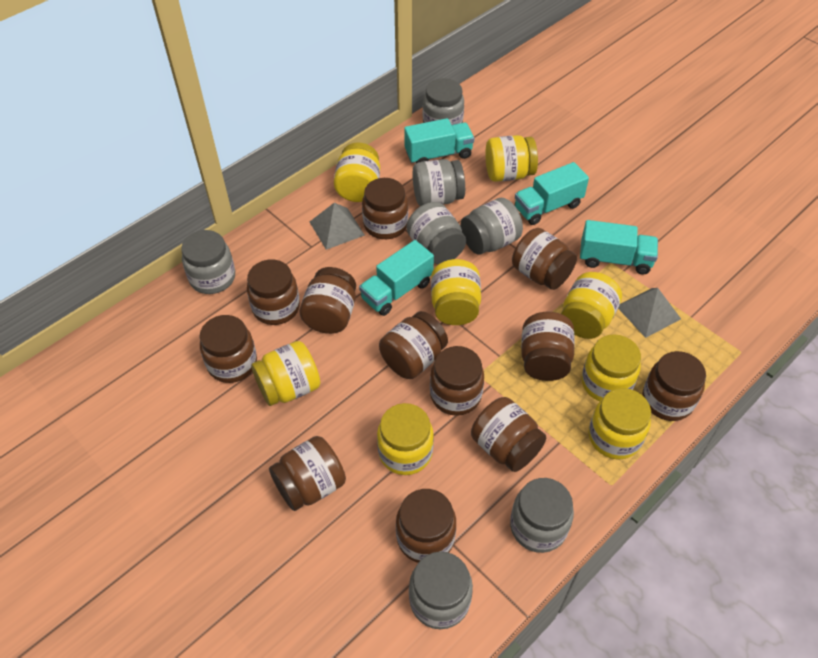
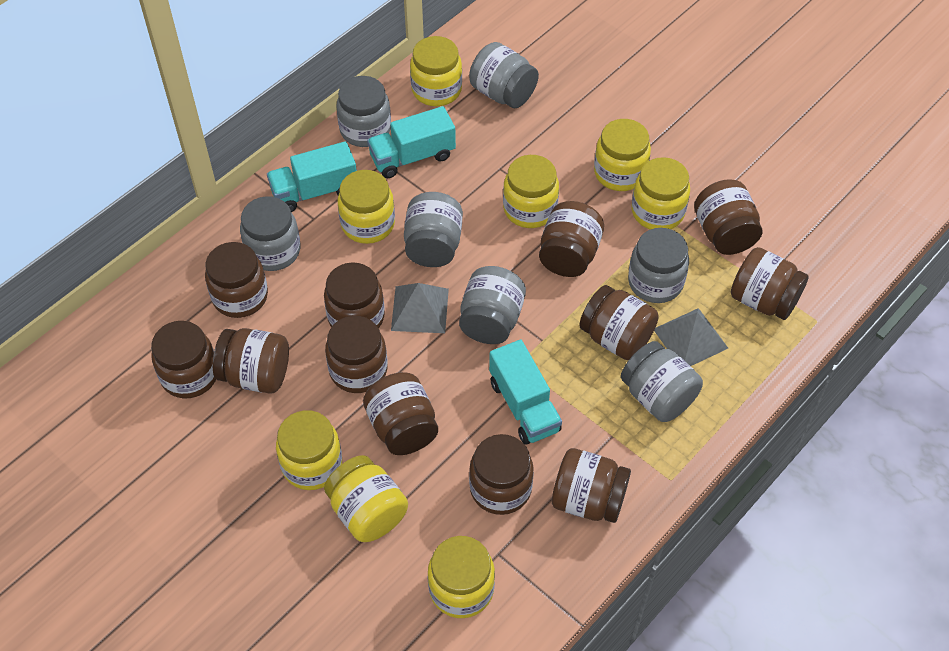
turquoise truck: [359,240,434,316] [404,118,474,163] [515,162,589,225] [580,220,658,275] = 4 -> [267,141,357,212] [367,106,456,178] [489,340,562,445] = 3

